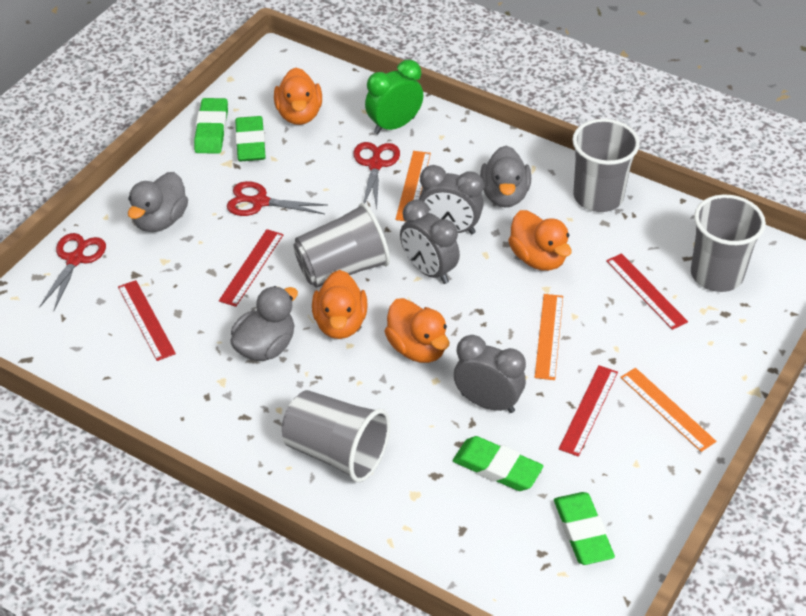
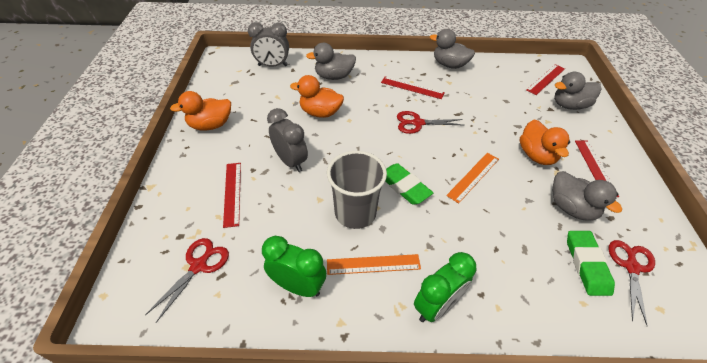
green clock: [365,60,424,134] = 1 -> [262,236,326,297] [414,252,476,322] = 2
green eraser: [194,98,228,154] [235,116,266,161] [453,436,543,491] [554,492,615,565] = 4 -> [385,163,433,205] [567,231,615,296] = 2
grey clock: [400,200,460,284] [419,165,484,234] [454,335,526,413] = 3 -> [248,22,289,67] [267,108,308,172] = 2
grey cup: [282,390,390,482] [293,203,390,288] [572,119,640,212] [691,194,766,292] = 4 -> [327,151,387,229] = 1
grey duck: [128,172,188,232] [230,286,298,361] [480,146,531,207] = 3 -> [306,43,356,80] [430,29,475,69] [552,171,622,221] [554,72,601,110] = 4
orange duck: [274,68,322,125] [312,270,368,339] [384,298,449,363] [508,210,572,271] = 4 -> [170,91,231,131] [290,75,344,118] [520,120,570,165] = 3
orange ruler: [395,151,431,221] [535,294,563,380] [620,368,716,452] = 3 -> [327,254,421,275] [446,153,499,203] = 2

